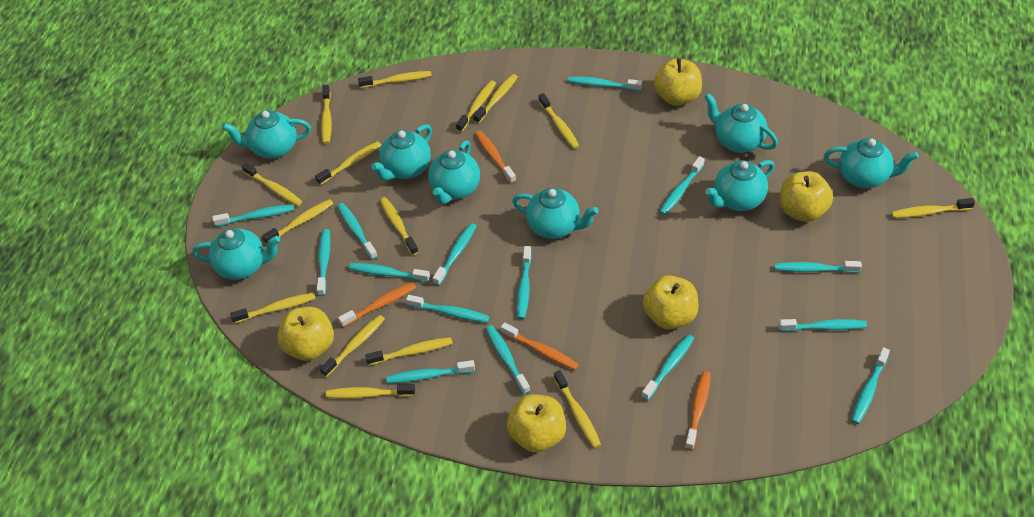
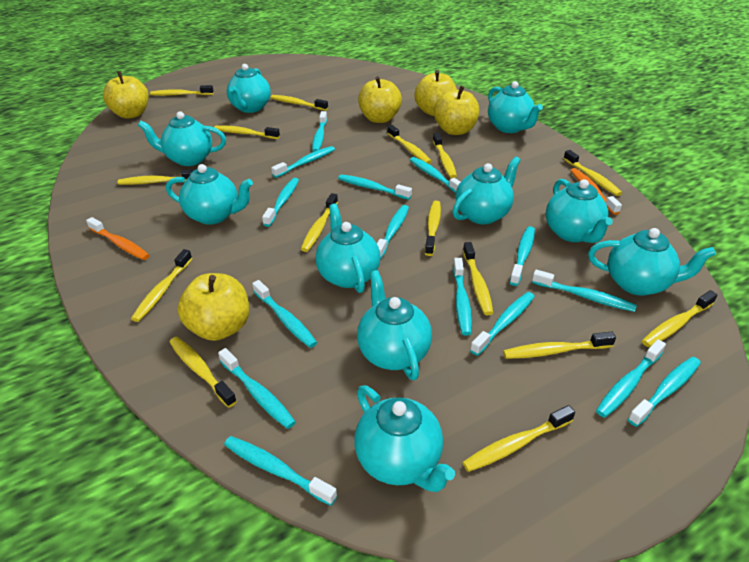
orange toothbrush: [338,282,416,327] [475,131,516,184] [501,322,579,370] [685,371,711,450] = 4 -> [86,217,150,260] [570,168,622,215] = 2
turquoise teapot: [192,228,280,280] [222,110,311,159] [371,124,432,180] [428,140,480,204] [512,188,598,239] [704,93,778,153] [705,160,775,211] [824,138,919,188] = 8 -> [138,112,226,166] [166,164,253,225] [227,64,271,113] [315,204,380,293] [354,385,455,492] [357,270,432,380] [453,156,521,224] [488,81,543,133] [546,179,613,243] [588,228,716,296] = 10

